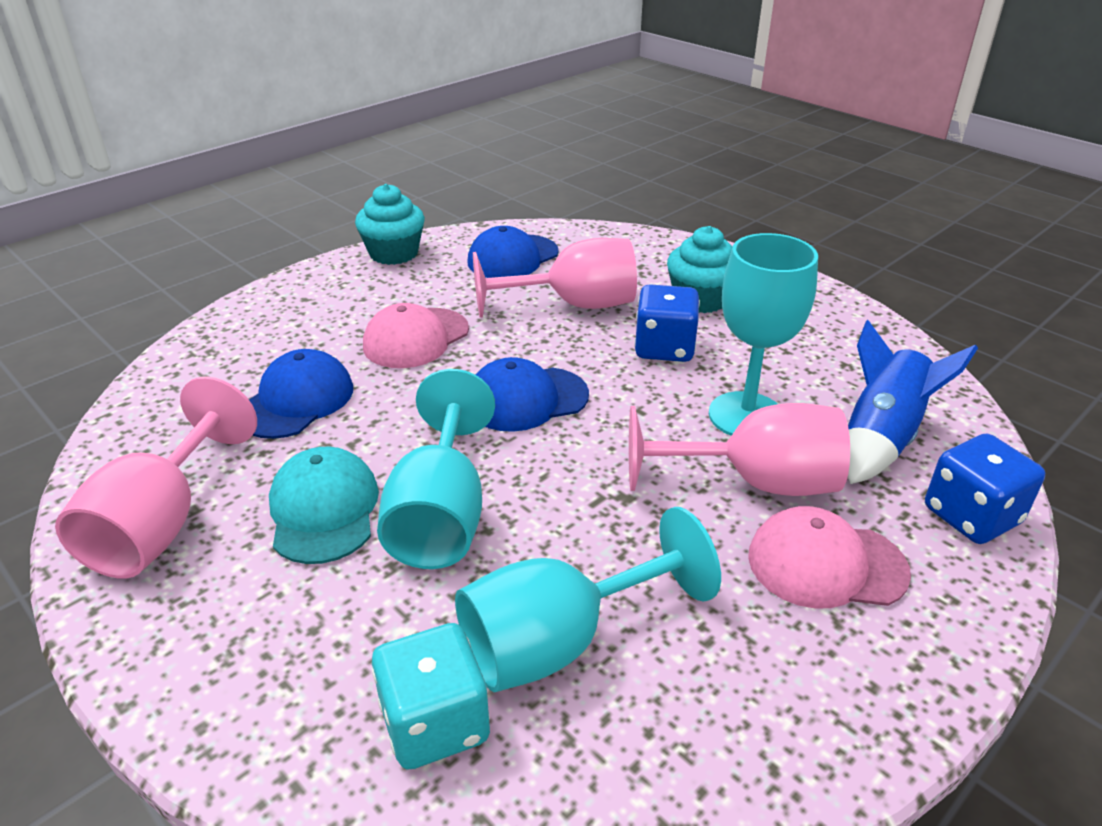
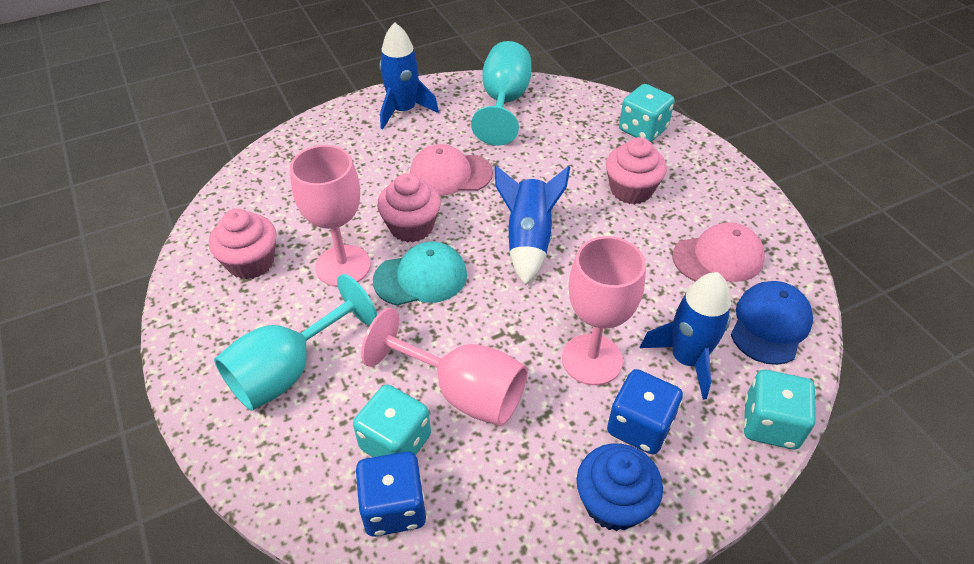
blue cap: [249,349,353,439] [467,226,559,278] [476,357,589,432] = 3 -> [731,281,813,365] = 1
blue cupcake: none = 0 -> [577,443,663,531] = 1
blue rocket: [848,320,978,484] = 1 -> [379,22,439,129] [495,166,570,285] [640,272,731,400] = 3
pink cupcake: none = 0 -> [209,209,277,279] [377,173,441,243] [606,137,667,204] = 3
turquoise cupcake: [355,184,425,265] [667,226,732,313] = 2 -> none = 0
turquoise dice: [372,623,490,770] = 1 -> [353,385,431,457] [619,84,675,142] [744,370,816,449] = 3
turquoise goblet: [377,369,495,569] [455,507,721,692] [709,233,818,436] = 3 -> [214,274,377,411] [471,41,531,146] = 2

